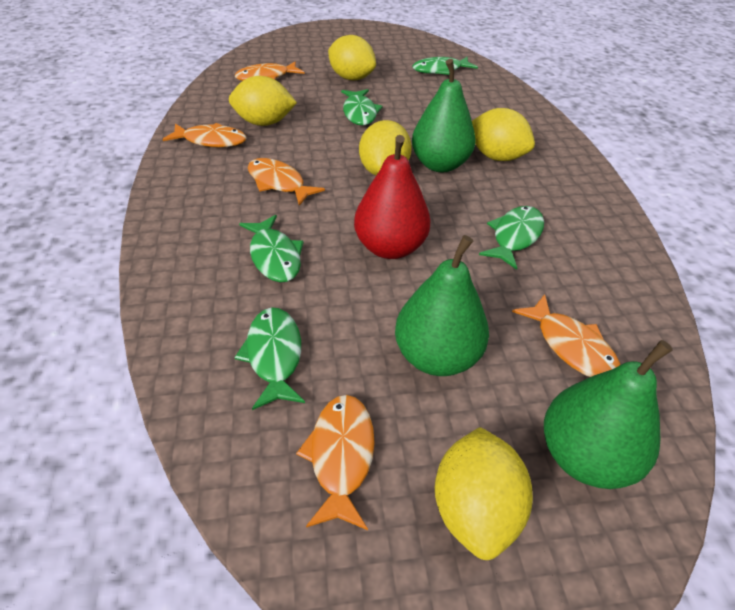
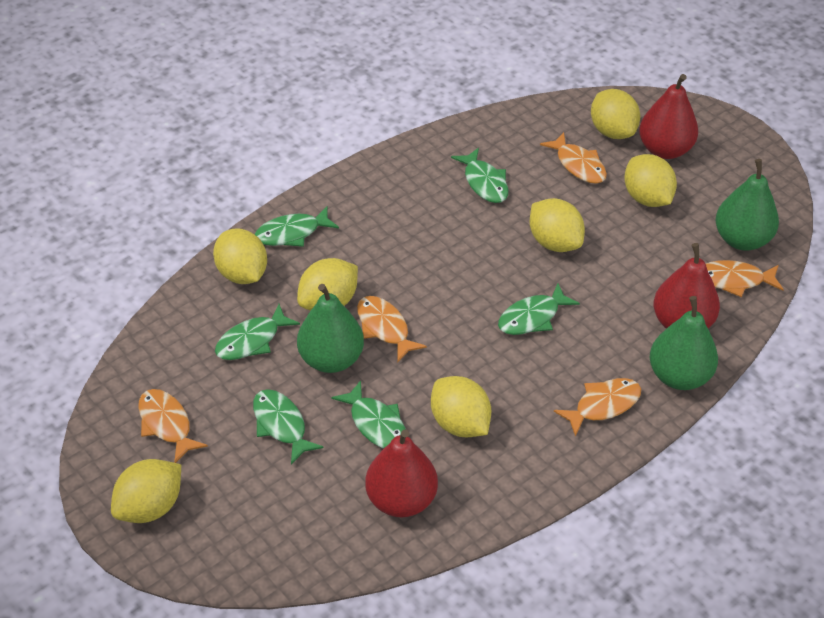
green fish: [234,307,305,410] [239,215,304,282] [341,89,383,125] [412,57,478,75] [479,206,544,270] = 5 -> [215,304,300,360] [253,389,324,464] [254,206,339,247] [331,380,406,448] [451,148,508,203] [498,283,580,335] = 6
red pear: [354,135,430,259] = 1 -> [365,430,438,517] [639,74,698,159] [653,243,720,329] = 3
yellow lemon: [229,76,297,126] [328,35,376,80] [359,120,412,176] [435,427,533,560] [472,108,535,161] = 5 -> [111,459,181,523] [213,229,267,284] [297,258,358,311] [431,376,491,437] [530,198,585,252] [591,89,640,139] [624,154,677,207] = 7

